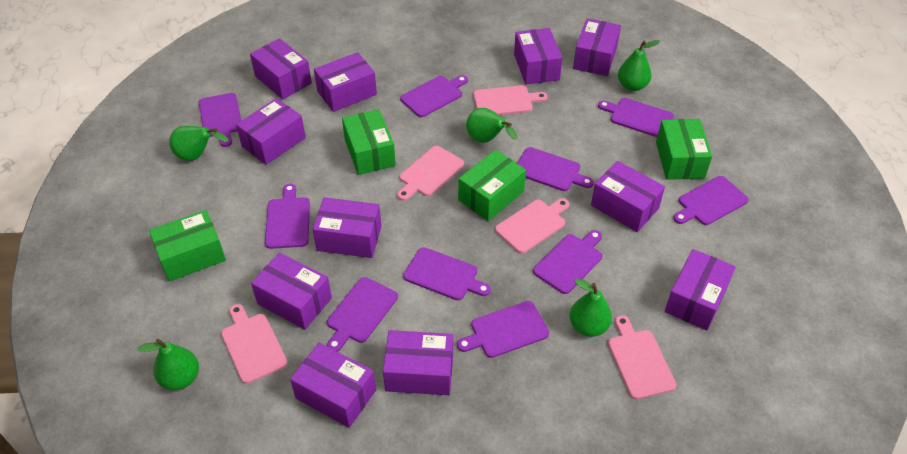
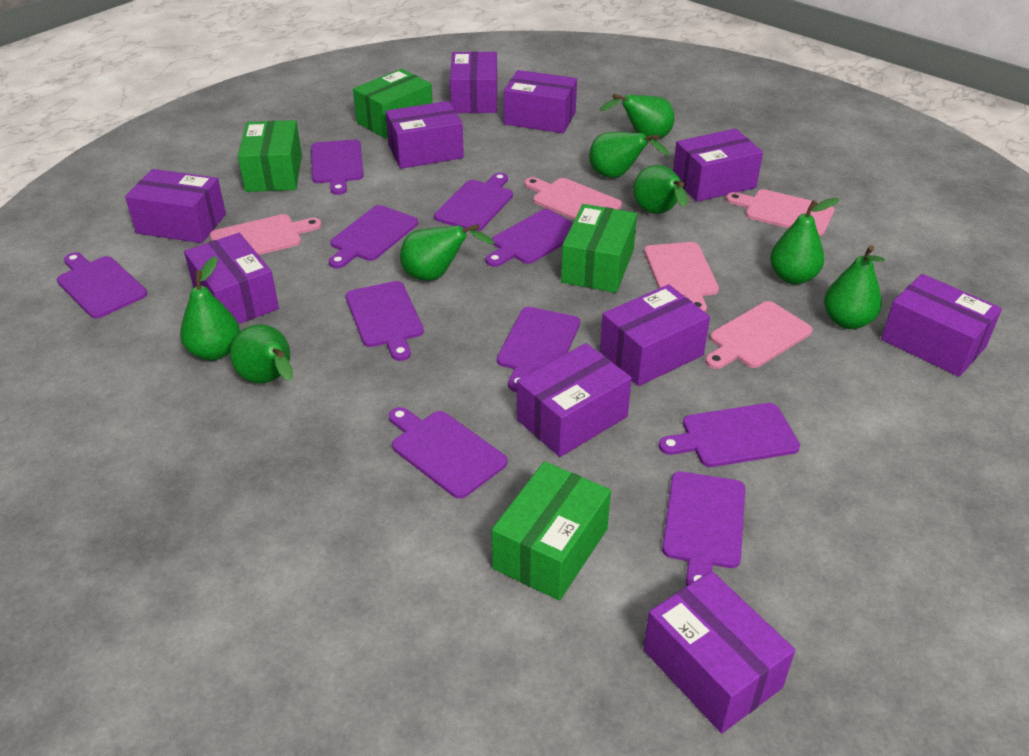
green pear: [137,339,199,390] [169,126,229,161] [466,108,517,143] [569,278,612,337] [618,40,660,91] = 5 -> [180,256,240,360] [230,324,293,383] [400,224,494,281] [589,132,669,178] [600,94,674,140] [633,165,687,214] [770,198,839,284] [824,245,885,329] = 8
purple box: [236,98,306,165] [250,38,312,99] [251,252,332,330] [290,343,376,428] [312,197,381,258] [314,52,377,112] [383,330,453,395] [514,28,562,84] [573,18,621,76] [591,161,665,232] [665,249,736,330] = 11 -> [125,169,226,243] [184,233,279,324] [386,101,464,169] [450,52,497,113] [504,70,577,133] [517,343,632,457] [600,284,710,386] [643,571,795,733] [673,129,763,202] [881,274,1002,377] = 10

